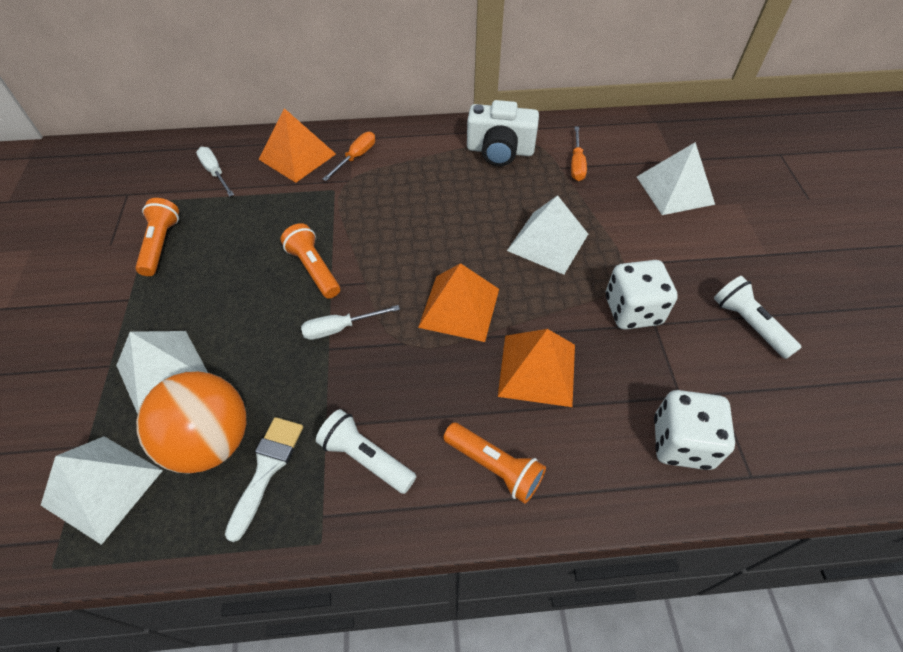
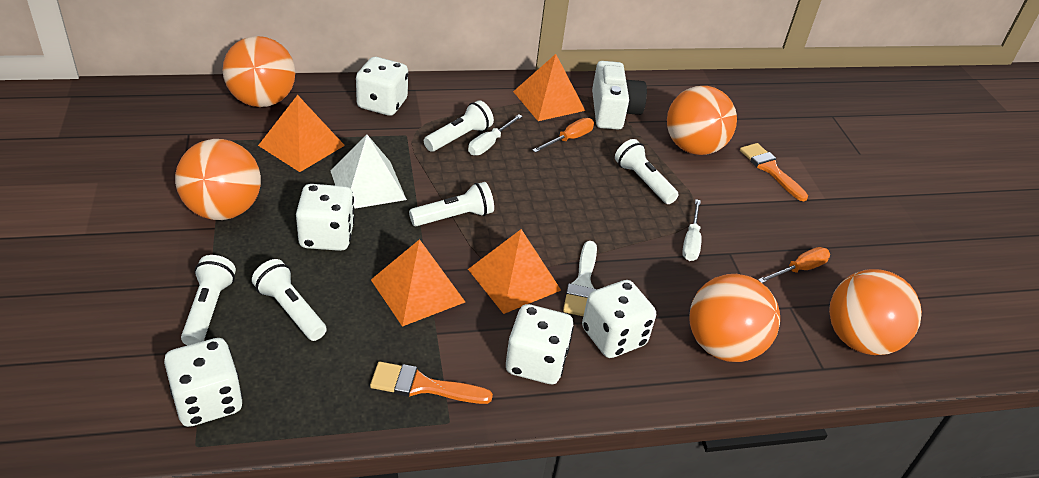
orange ball: [136,371,246,474] = 1 -> [175,139,261,220] [223,36,295,107] [667,86,737,155] [689,274,780,362] [829,269,922,355] = 5
orange brush: none = 0 -> [370,362,493,404] [740,143,808,201] = 2
orange flashlight: [135,198,179,276] [281,223,340,299] [443,423,546,504] = 3 -> none = 0
orange pyramid: [259,108,336,183] [418,263,499,342] [498,329,575,407] = 3 -> [258,95,345,172] [371,239,465,327] [468,229,561,314] [513,54,585,121] = 4
white dice: [606,260,678,330] [654,390,735,470] = 2 -> [164,338,243,427] [296,184,355,251] [356,57,408,116] [506,304,574,384] [582,280,656,358] = 5
white flashlight: [316,409,416,494] [714,276,802,359] = 2 -> [181,255,236,345] [252,259,327,341] [409,182,494,226] [424,100,494,152] [615,139,679,204] = 5
white pyramid: [41,436,163,545] [116,331,208,414] [507,195,588,275] [637,142,715,215] = 4 -> [331,135,407,209] = 1

